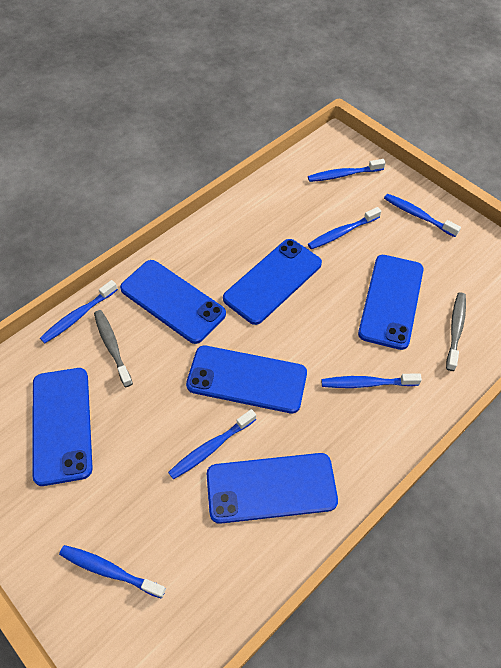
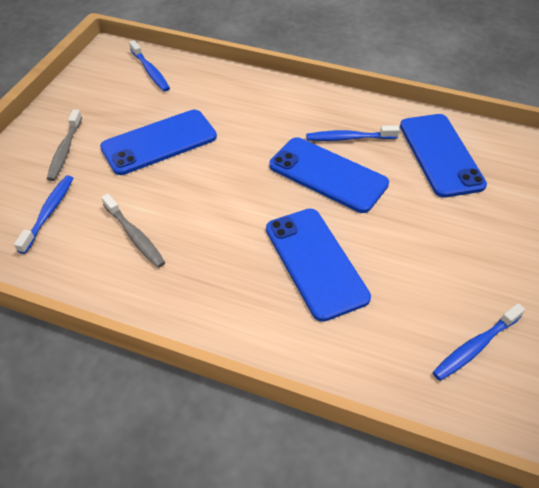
blue phone: [32,368,93,486] [120,260,226,344] [186,346,307,413] [207,453,338,524] [223,239,322,325] [358,255,424,350] = 6 -> [100,110,217,175] [266,209,371,322] [269,137,389,213] [400,114,487,198] = 4
blue toothbrush: [40,280,118,343] [59,545,166,599] [168,409,256,480] [308,159,386,182] [308,207,381,249] [321,373,422,388] [384,194,461,237] = 7 -> [14,175,74,254] [129,40,170,92] [306,125,400,141] [433,303,525,381] = 4

